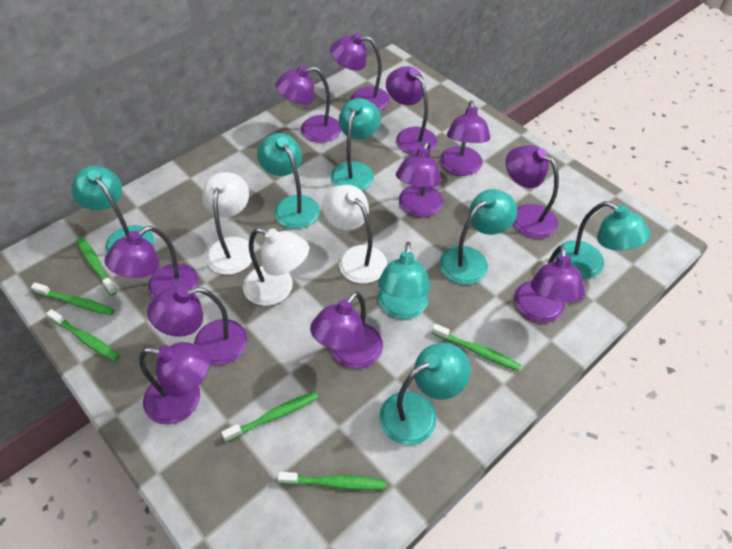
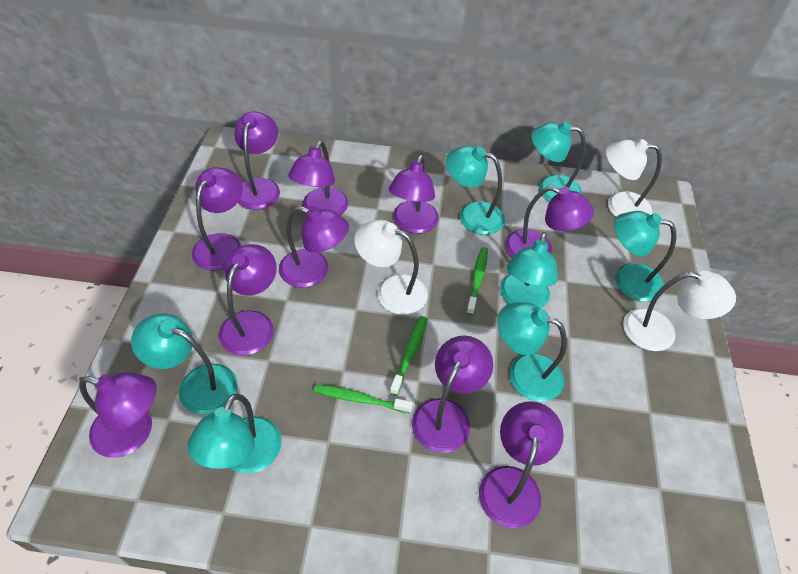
green toothbrush: [31,283,115,315] [46,309,120,361] [76,237,117,296] [221,391,318,442] [277,472,386,490] [432,324,521,371] = 6 -> [314,384,413,413] [390,316,427,396] [466,247,488,315] = 3
purple lamp: [105,226,199,298] [139,342,211,424] [147,287,248,365] [275,66,341,143] [310,292,383,369] [330,33,390,110] [386,66,437,155] [396,141,443,217] [440,100,490,176] [506,145,559,239] [514,245,585,323] = 11 -> [79,372,156,458] [192,167,243,270] [219,244,277,355] [234,111,280,210] [279,206,349,288] [288,141,348,215] [389,155,439,234] [412,336,493,453] [479,401,564,528] [505,186,594,258] = 10

